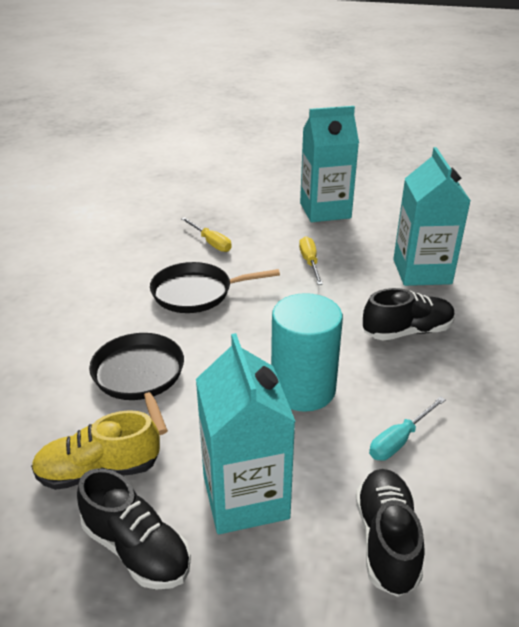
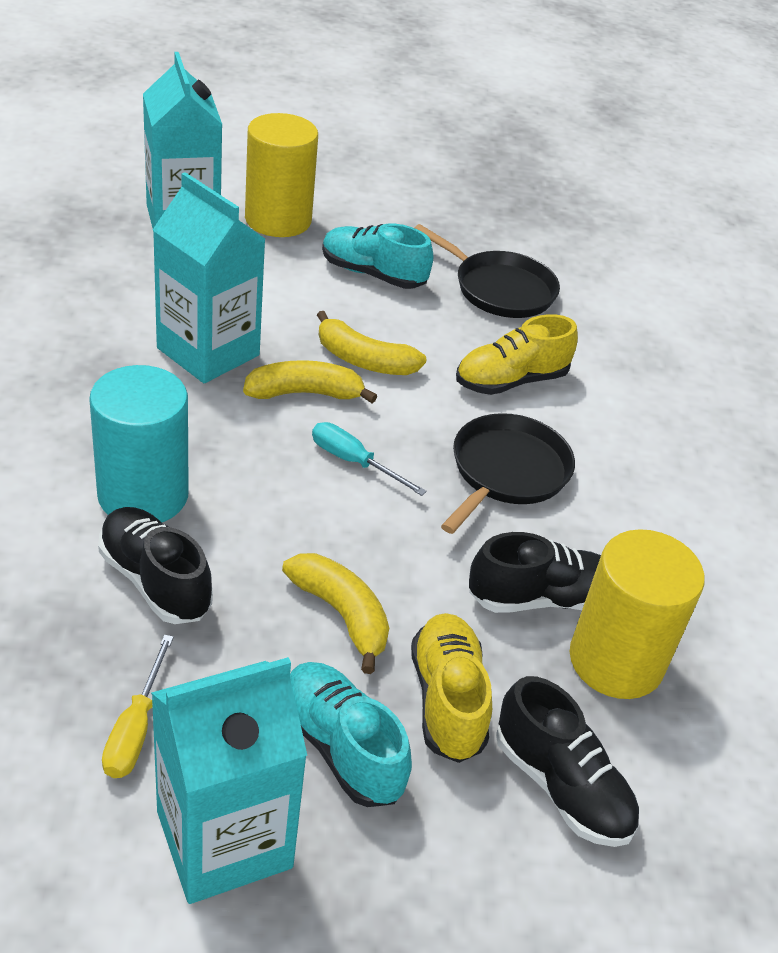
turquoise shoe: none = 0 -> [290,662,412,807] [322,223,433,289] = 2
yellow banana: none = 0 -> [243,360,377,403] [282,553,389,674] [317,311,427,375] = 3
yellow cylinder: none = 0 -> [245,113,318,237] [570,529,705,699] = 2
yellow screwdriver: [181,217,232,252] [299,236,323,285] = 2 -> [102,635,174,778] = 1
yellow shoe: [31,410,160,490] = 1 -> [411,613,492,763] [456,314,578,395] = 2

